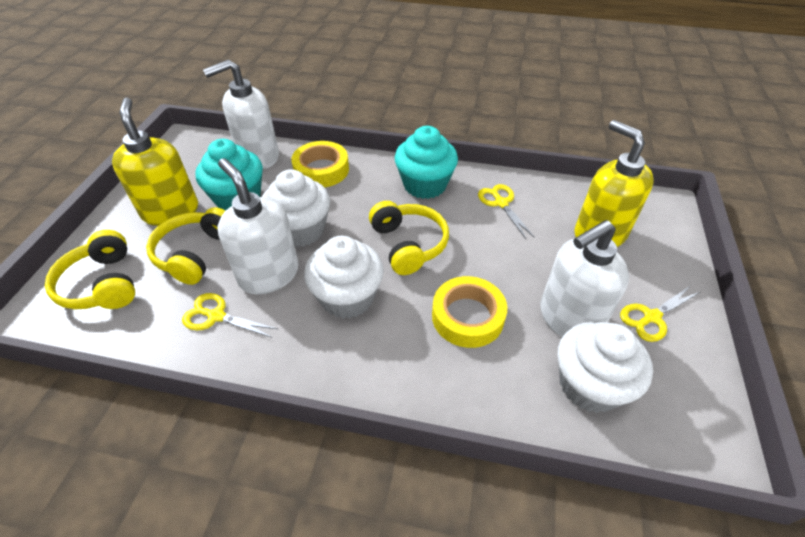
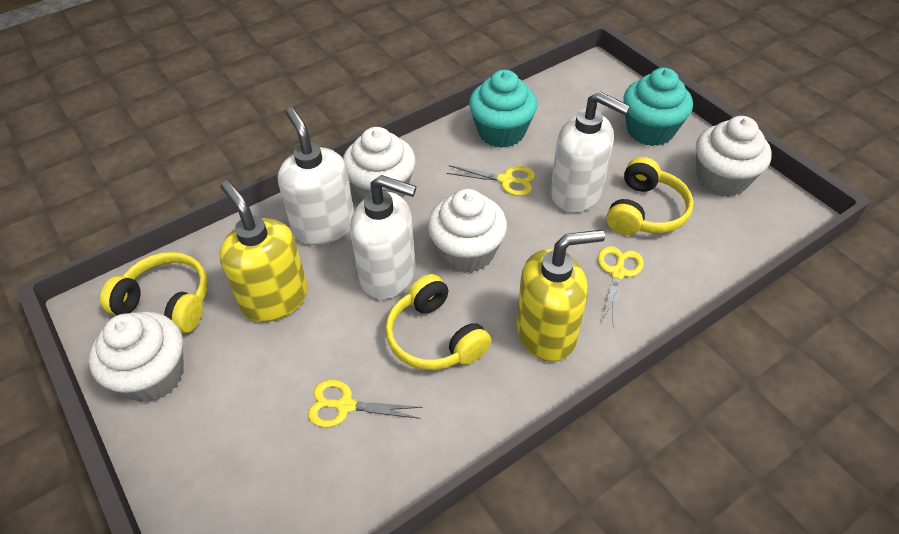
white cupcake: [262,169,330,247] [304,236,384,319] [557,321,653,413] = 3 -> [89,311,184,402] [343,127,415,201] [428,189,507,273] [696,116,772,197] = 4
yellow tape: [291,141,349,188] [432,276,507,348] = 2 -> none = 0

